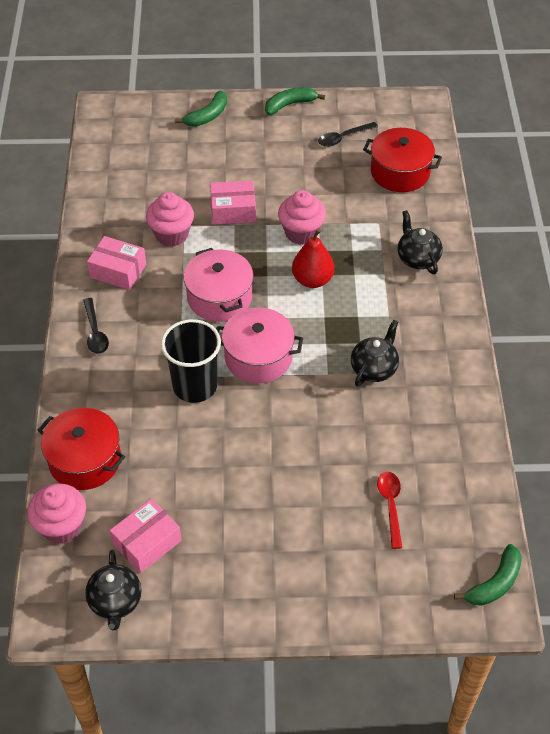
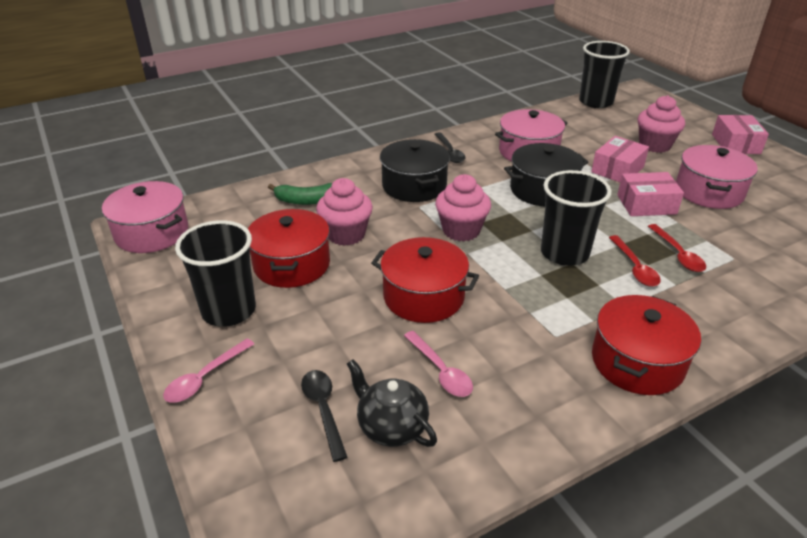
black cup: [161,319,221,403] = 1 -> [175,220,256,327] [541,170,611,266] [579,41,630,108] = 3
black pot: none = 0 -> [380,139,450,202] [504,143,589,206] = 2
black teapot: [85,550,142,631] [351,320,399,387] [397,210,443,274] = 3 -> [347,359,437,447] = 1
green banana: [175,91,227,127] [265,87,325,115] [454,544,522,606] = 3 -> [268,183,332,205] = 1
pink pot: [183,248,254,322] [216,307,303,383] = 2 -> [102,181,188,253] [495,109,567,161] [676,145,758,209] = 3
pink spoon: none = 0 -> [163,338,254,403] [404,331,473,397] = 2
red pear: [292,229,334,288] = 1 -> none = 0
red pot: [38,408,125,490] [363,128,442,192] = 2 -> [248,209,330,288] [371,237,479,323] [592,295,701,395] = 3
red spoon: [377,472,402,549] = 1 -> [609,235,661,287] [648,224,706,272] = 2

